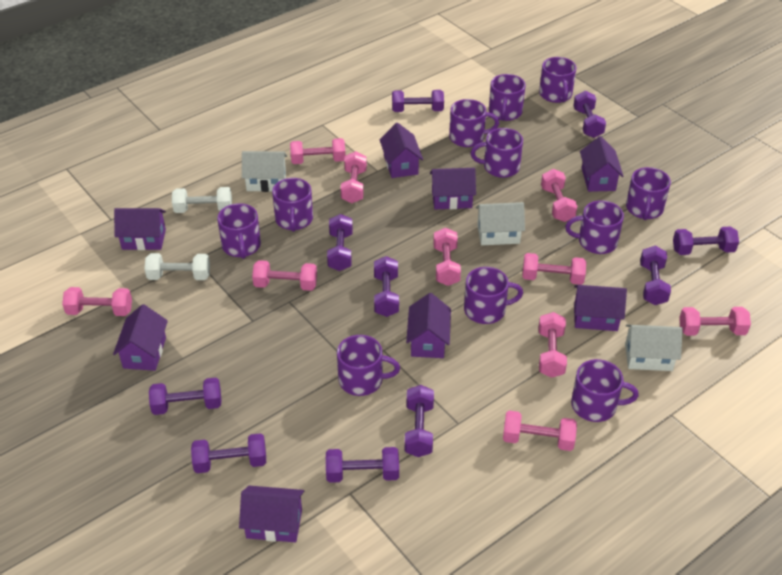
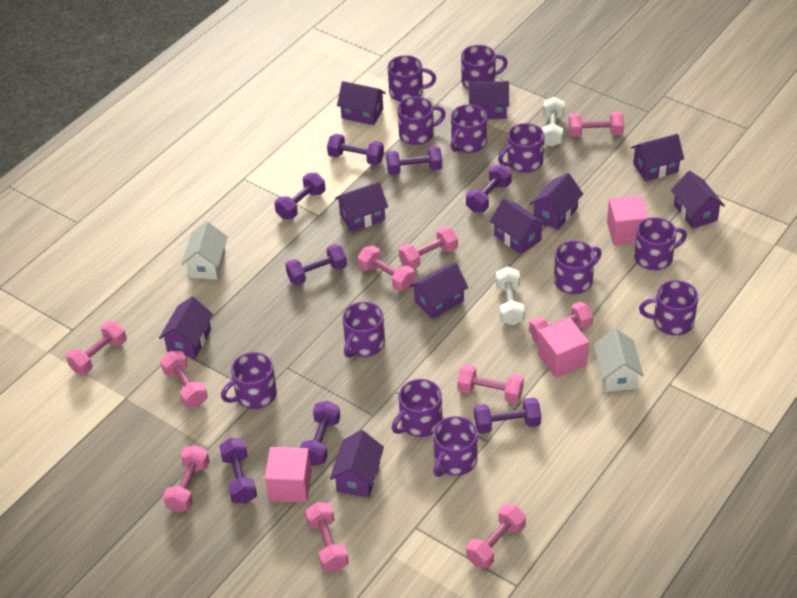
pink cube: none = 0 -> [265,447,312,502] [538,318,589,378] [607,195,649,245] = 3
purple dumbbell: [149,377,221,415] [191,433,266,473] [326,447,399,483] [327,214,353,271] [374,256,399,317] [392,90,444,112] [405,385,434,457] [573,91,606,138] [640,246,671,305] [673,227,739,255] = 10 -> [219,438,257,504] [274,173,325,219] [285,244,347,285] [300,401,340,466] [327,134,384,165] [386,146,442,175] [466,165,512,212] [474,398,541,434] = 8
purple house: [113,304,168,371] [114,208,166,250] [239,486,304,542] [380,123,423,178] [406,293,451,358] [430,168,476,209] [574,285,627,331] [580,136,623,192] = 8 -> [159,296,213,358] [330,430,384,497] [335,182,388,232] [337,81,386,125] [410,262,468,319] [469,81,509,119] [490,198,547,254] [529,173,583,230] [631,134,684,181] [671,171,725,229] = 10
purple mug: [217,203,261,259] [272,178,313,232] [337,335,400,396] [449,99,499,147] [464,267,523,324] [471,128,523,178] [489,74,526,121] [539,57,576,103] [565,200,624,254] [571,359,639,422] [626,167,671,220] = 11 -> [221,352,277,409] [342,302,385,358] [388,55,436,102] [392,379,442,437] [398,97,446,145] [433,416,478,477] [451,104,487,153] [461,45,508,89] [498,123,544,173] [554,241,602,294] [634,217,687,270] [639,280,698,336] = 12
white house: [242,151,287,192] [476,202,525,245] [625,325,683,371] = 3 -> [181,222,228,280] [593,328,643,392] = 2

